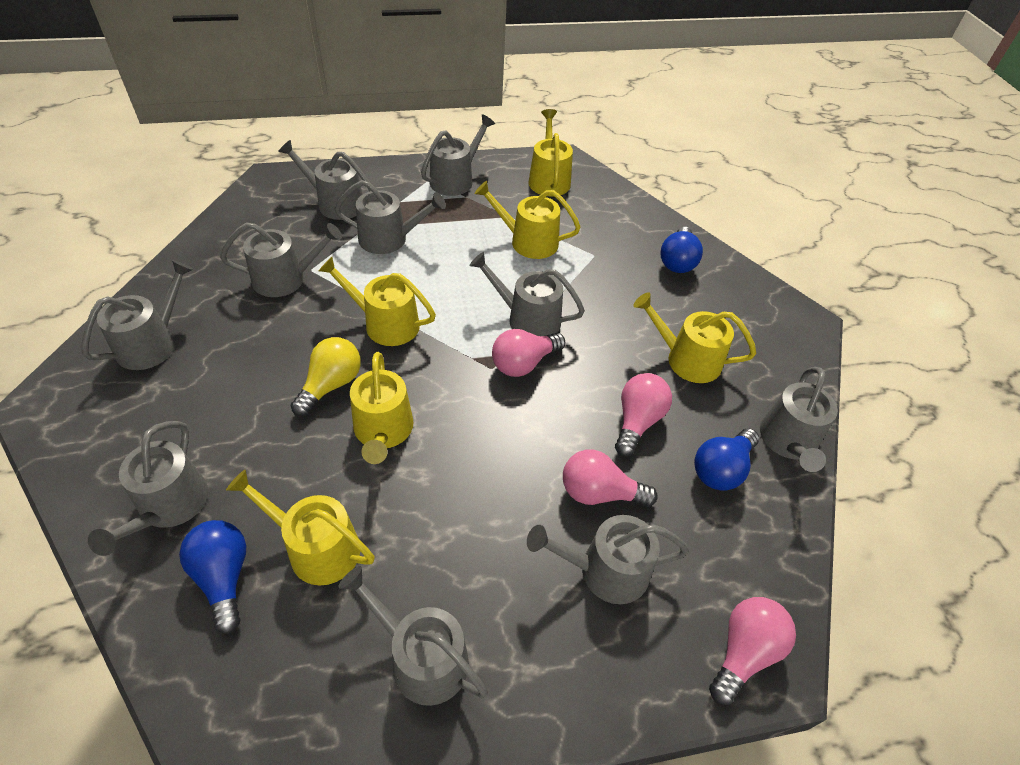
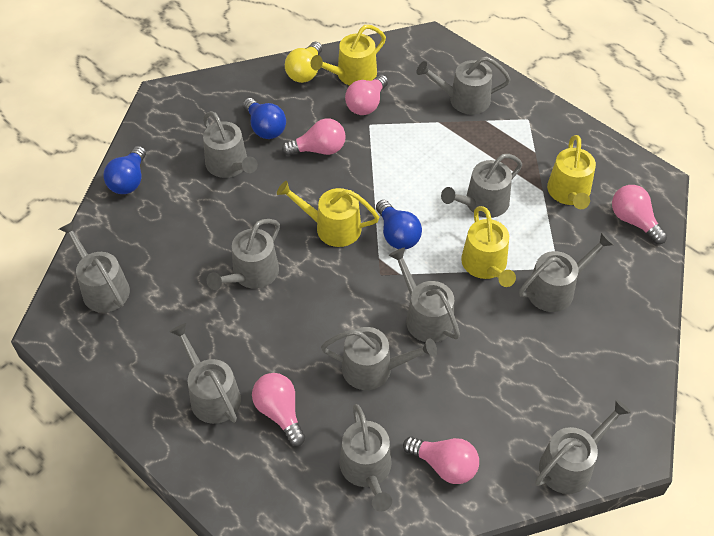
grey watering can: [82,260,193,370] [88,421,208,556] [220,222,342,297] [278,140,371,220] [335,180,446,254] [338,566,488,706] [421,114,495,196] [469,252,585,336] [527,515,689,604] [760,367,838,472] = 10 -> [59,221,130,313] [170,323,241,424] [203,111,258,178] [207,219,280,290] [321,327,437,390] [339,404,392,511] [389,248,460,342] [416,56,511,115] [441,154,522,218] [519,232,614,312] [535,399,631,494] = 11
pink light bulb: [492,329,565,377] [563,450,658,507] [615,373,672,457] [709,597,796,705] = 4 -> [252,373,305,446] [282,118,346,156] [345,74,388,115] [403,437,479,484] [612,185,667,244] = 5
yellow watering can: [226,469,374,585] [319,257,436,346] [350,352,414,464] [474,181,581,259] [528,109,573,197] [633,292,756,383] = 6 -> [277,181,379,247] [311,25,386,86] [461,206,516,287] [547,135,596,209] = 4

